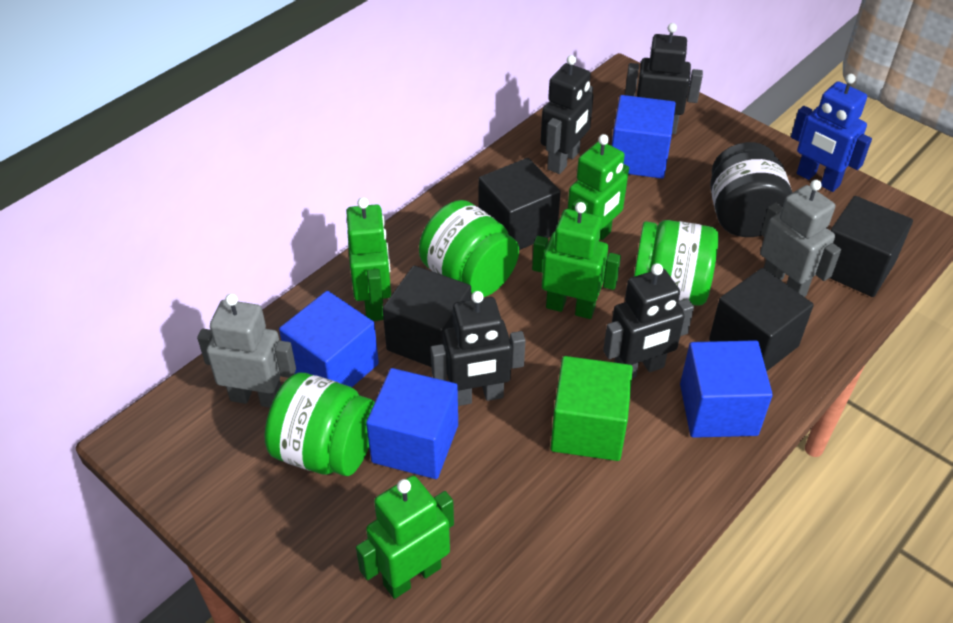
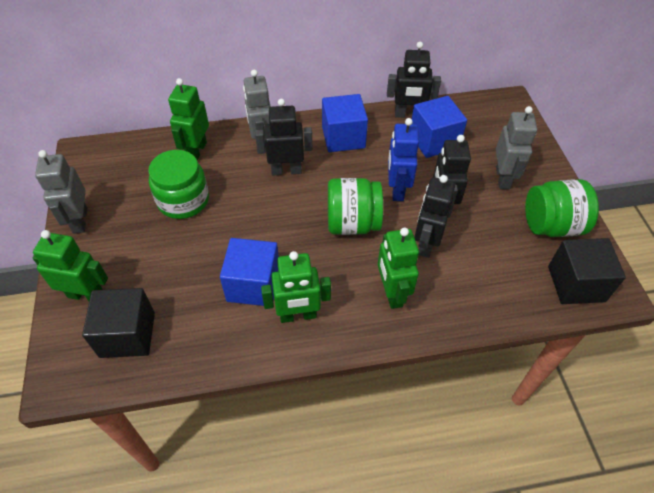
black cube: [383,265,471,367] [478,158,561,250] [709,268,814,371] [830,196,913,297] = 4 -> [82,288,155,358] [548,238,626,304] = 2
black jar: [710,142,792,237] = 1 -> none = 0
blue cube: [279,291,379,387] [366,368,458,479] [612,95,676,179] [680,340,773,438] = 4 -> [220,238,279,306] [322,94,368,152] [412,96,467,158] = 3
green cube: [550,356,633,461] = 1 -> none = 0
grey robot: [197,294,296,408] [760,180,841,297] = 2 -> [35,150,87,234] [243,70,271,152] [496,106,537,189] = 3

